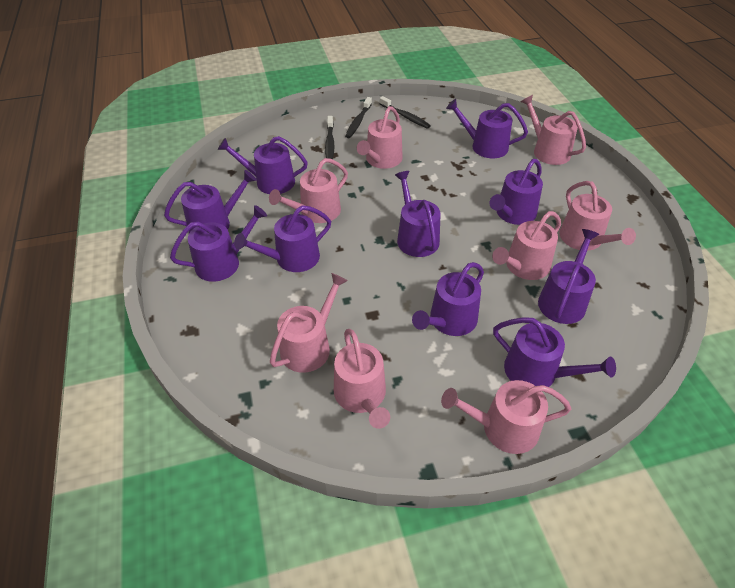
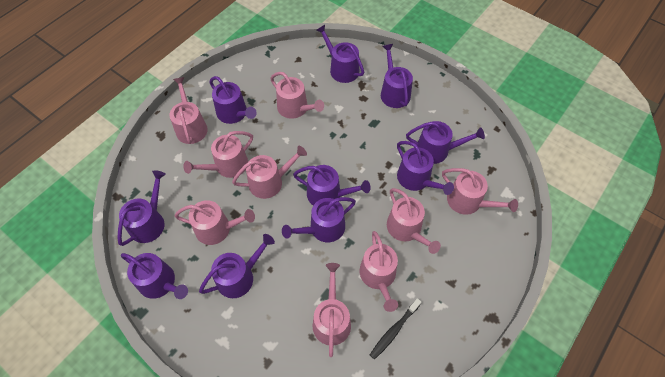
black toothbrush: [325,116,334,159] [345,97,372,138] [380,96,431,129] = 3 -> [370,298,421,360] = 1
pink watering can: [269,158,348,223] [270,273,348,373] [334,329,390,429] [357,106,403,169] [441,380,571,454] [492,211,561,280] [521,95,586,165] [559,181,636,251] = 8 -> [169,77,208,144] [175,200,255,245] [183,131,253,178] [232,146,307,199] [270,72,324,119] [313,263,351,357] [359,231,398,312] [387,188,441,254] [442,168,518,215] = 9

